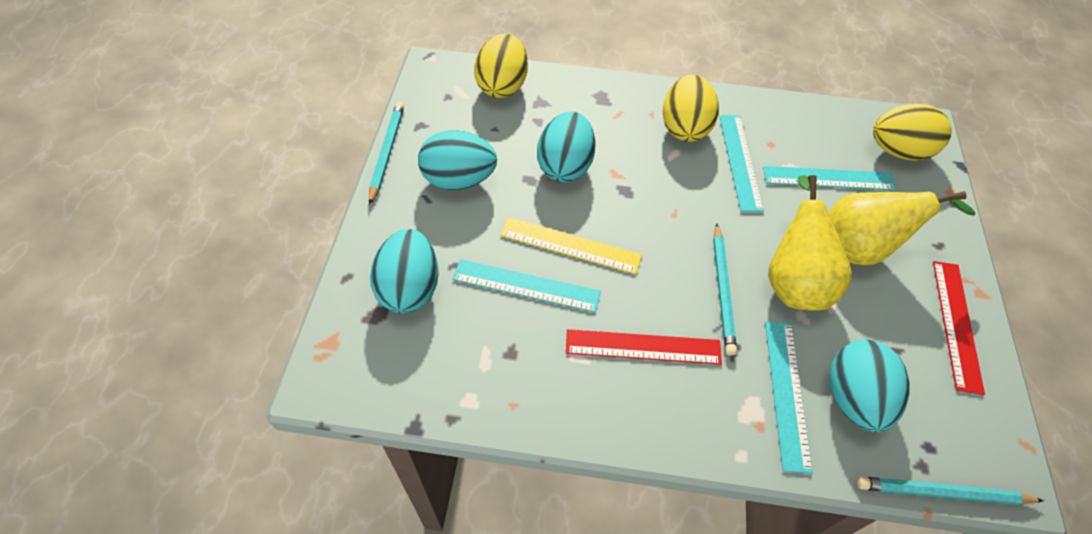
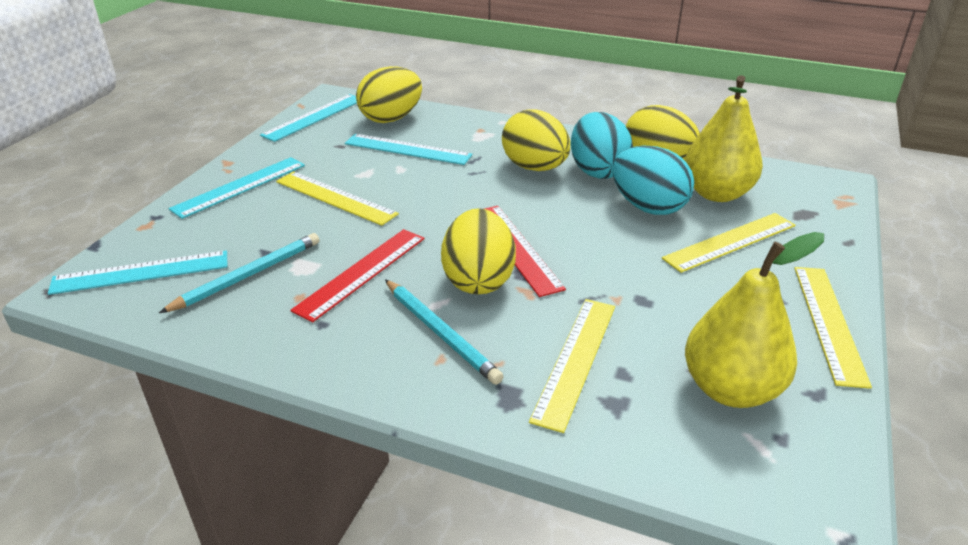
turquoise egg: [370,229,439,313] [418,130,497,190] [537,111,595,182] [829,340,910,432] = 4 -> [571,112,633,179] [612,146,694,215] = 2
turquoise pencil: [369,101,404,205] [713,223,737,356] [857,476,1044,505] = 3 -> [159,233,320,313] [385,279,504,385] = 2
yellow egg: [474,34,528,98] [663,74,719,142] [873,104,952,161] = 3 -> [356,66,422,123] [441,208,516,294] [502,109,570,171] [626,105,700,160] = 4
yellow ruler: [500,217,642,274] = 1 -> [276,171,399,226] [529,299,615,433] [662,213,796,273] [794,267,872,389] = 4

